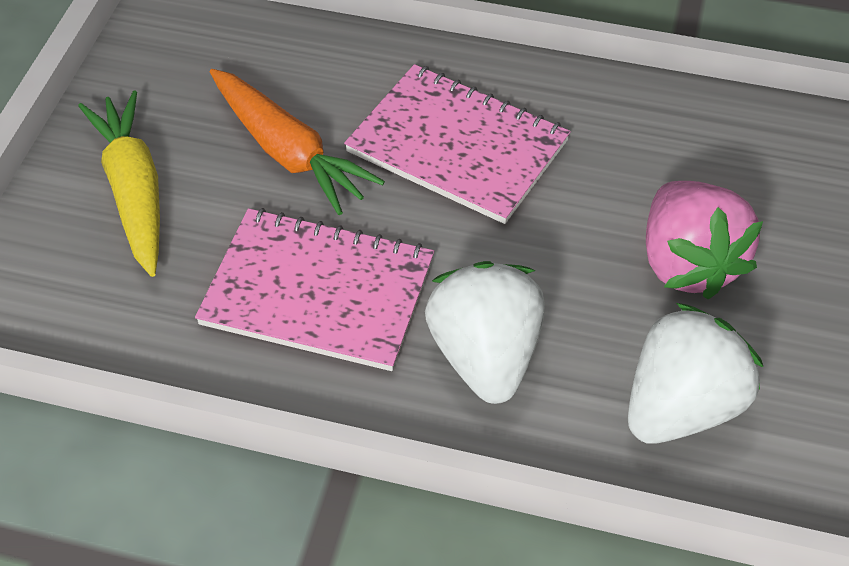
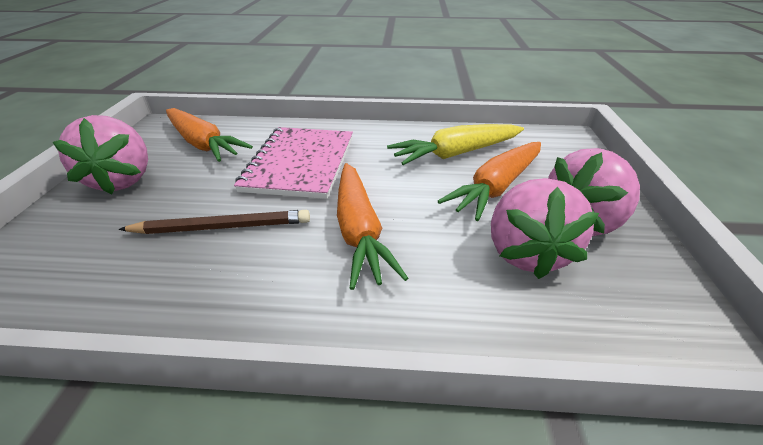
brown pencil: none = 0 -> [118,210,310,234] = 1
orange carrot: [210,69,385,215] = 1 -> [166,108,253,162] [337,163,408,290] [438,142,541,221] = 3
pink notebook: [195,208,434,371] [344,64,571,224] = 2 -> [234,127,353,199] = 1
pink strawberry: [646,181,763,300] = 1 -> [53,115,148,194] [491,178,599,279] [548,148,640,236] = 3
white strawberry: [425,261,545,404] [628,303,763,444] = 2 -> none = 0

